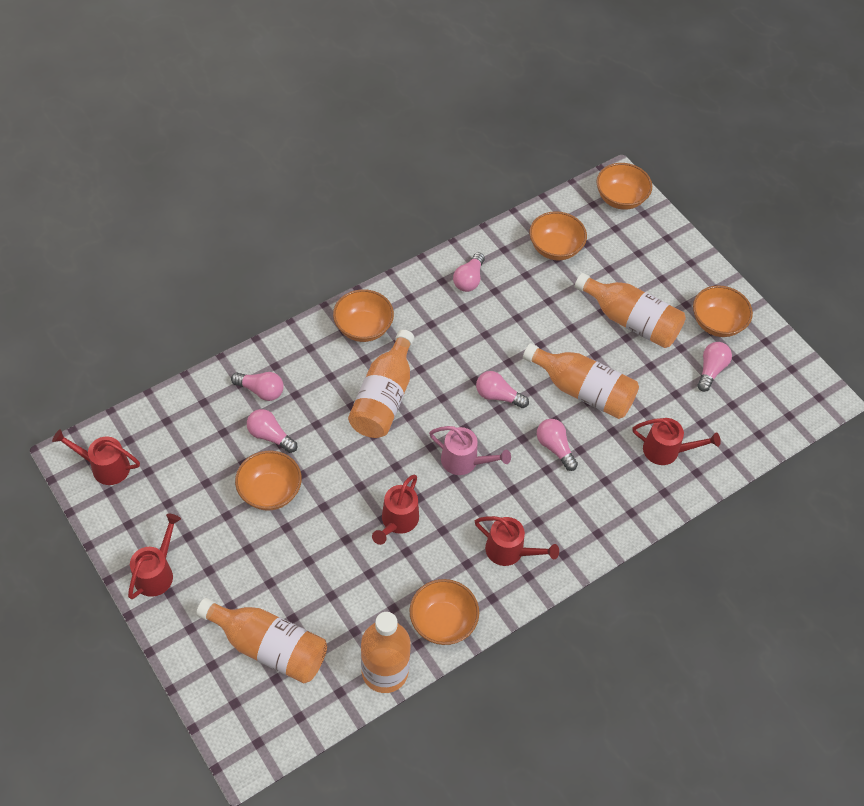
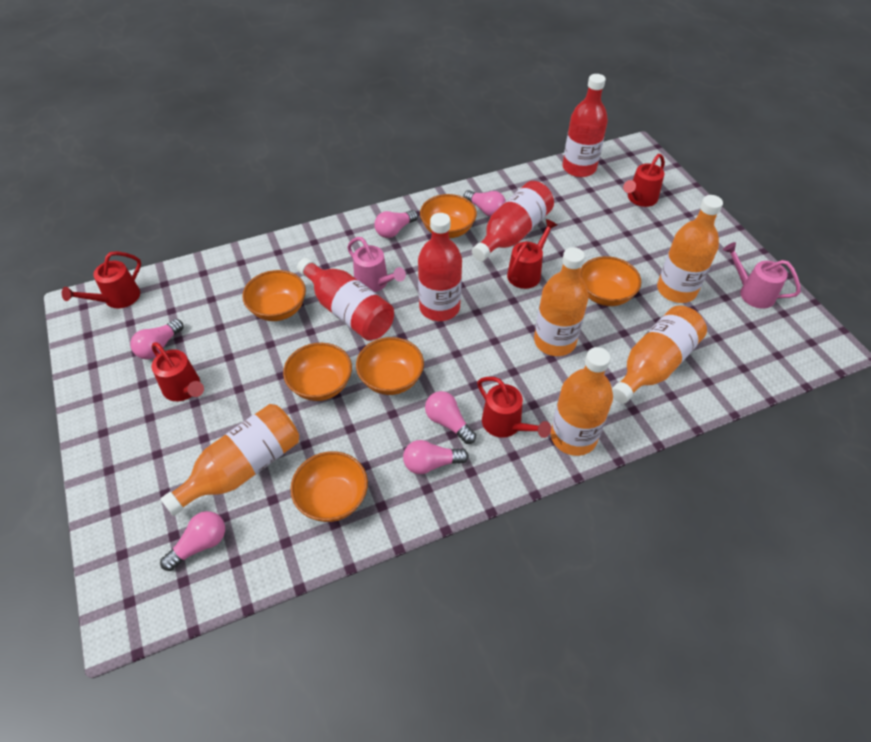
pink watering can: [429,426,511,475] = 1 -> [347,237,406,292] [723,242,801,309] = 2
red bottle: none = 0 -> [297,258,394,341] [418,213,462,321] [472,181,554,261] [562,74,608,177] = 4

